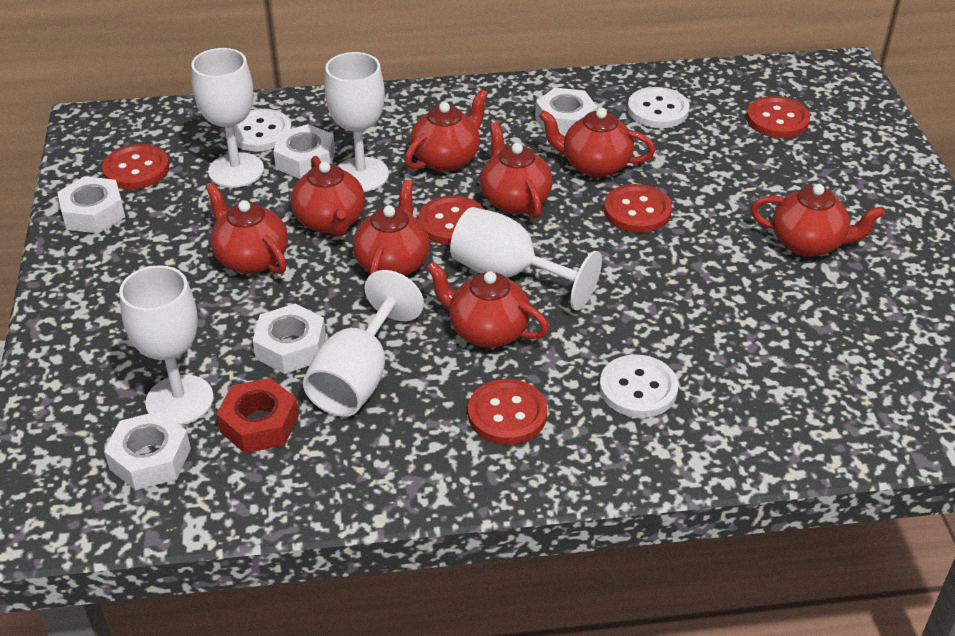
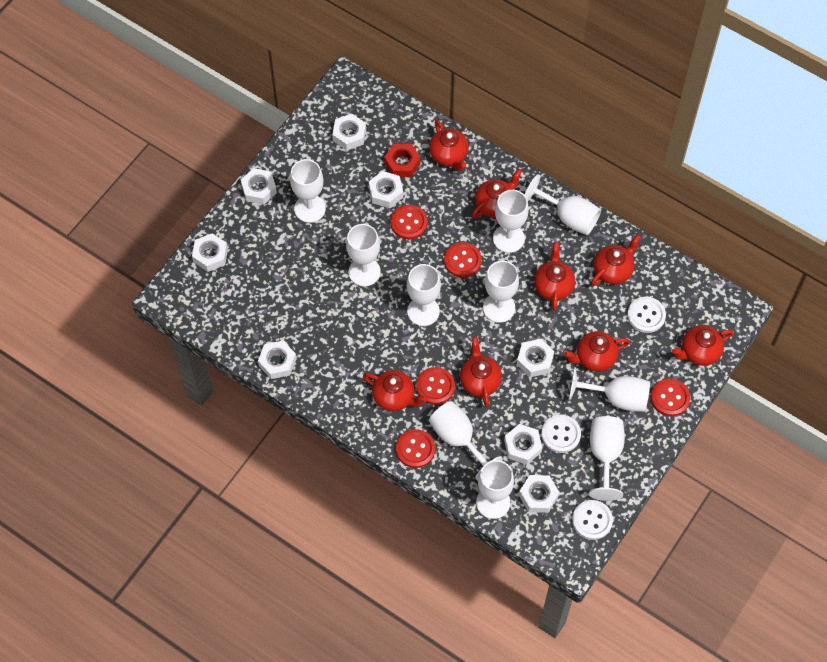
white goblet: [119,265,214,425] [191,48,264,188] [303,270,424,417] [324,52,389,192] [450,207,602,311] = 5 -> [290,159,326,223] [346,224,381,286] [407,264,441,326] [429,401,503,480] [476,460,514,519] [483,261,519,323] [493,190,529,253] [525,174,601,235] [569,367,650,412] [589,416,625,501] = 10
white nut: [57,176,125,233] [104,411,191,490] [253,304,326,374] [274,124,335,179] [535,88,597,136] = 5 -> [192,233,228,272] [241,168,277,205] [258,341,296,379] [332,114,366,150] [369,171,403,208] [504,424,542,465] [517,339,554,377] [519,475,559,513] = 8

